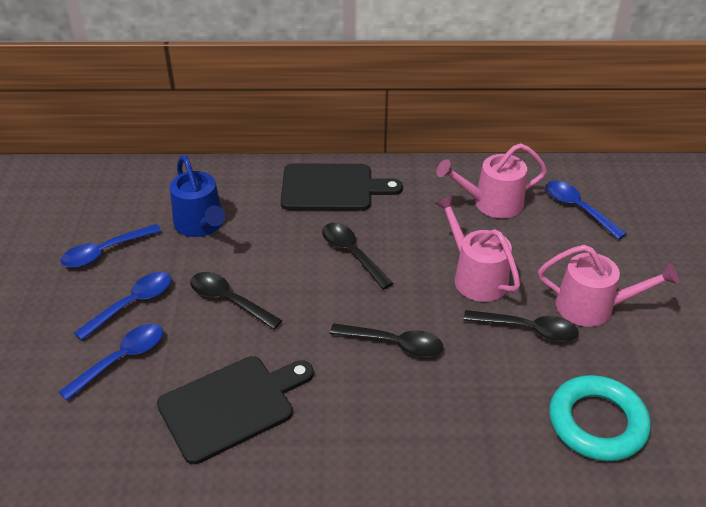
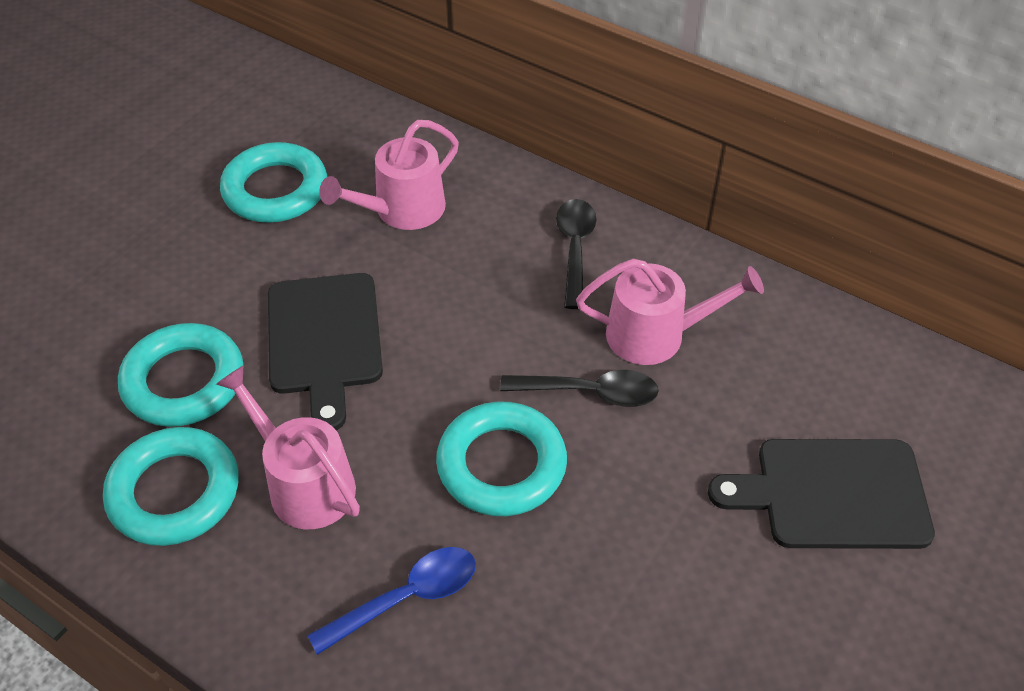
black spoon: [190,272,282,330] [322,223,393,289] [330,323,443,357] [464,310,579,342] = 4 -> [500,370,659,407] [556,199,596,309] = 2
blue spoon: [59,324,163,401] [60,224,161,268] [74,272,171,340] [546,181,627,239] = 4 -> [307,547,476,655] = 1
blue watering can: [170,155,225,237] = 1 -> none = 0
turquoise ring: [549,375,651,461] = 1 -> [103,427,239,546] [118,323,244,427] [220,142,327,223] [436,402,567,516] = 4

